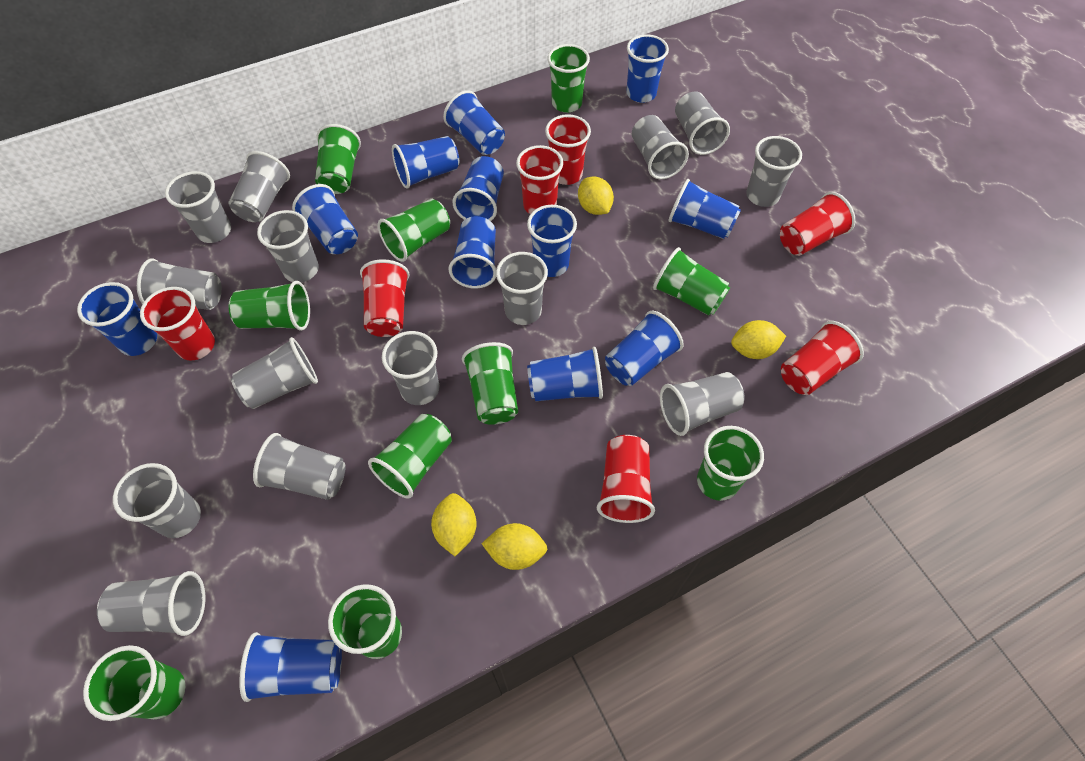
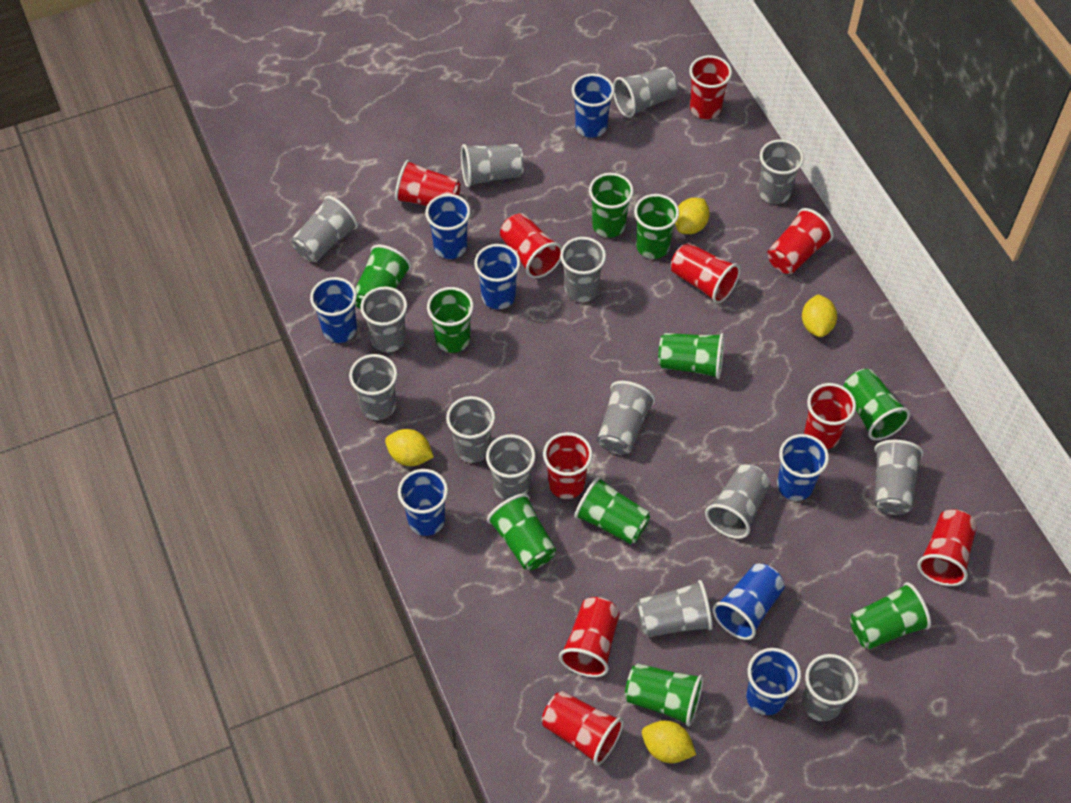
blue cup: [77,282,157,356] [239,632,342,702] [292,184,358,254] [392,136,459,189] [443,90,505,155] [448,216,496,289] [452,156,504,221] [527,205,577,277] [527,347,603,401] [605,311,684,386] [626,34,669,103] [668,179,741,239] = 12 -> [310,277,357,343] [398,469,448,536] [425,194,471,259] [474,244,520,309] [572,74,615,138] [712,564,785,640] [746,648,801,715] [777,434,829,501] = 8
red cup: [140,287,215,361] [360,259,410,337] [516,145,563,214] [545,114,591,185] [597,435,655,523] [780,192,855,256] [781,321,864,395] = 7 -> [395,160,461,206] [500,213,562,278] [542,691,624,765] [543,432,593,499] [559,597,620,677] [671,243,740,304] [689,55,732,119] [767,208,834,274] [804,383,856,449] [918,509,977,586] = 10

